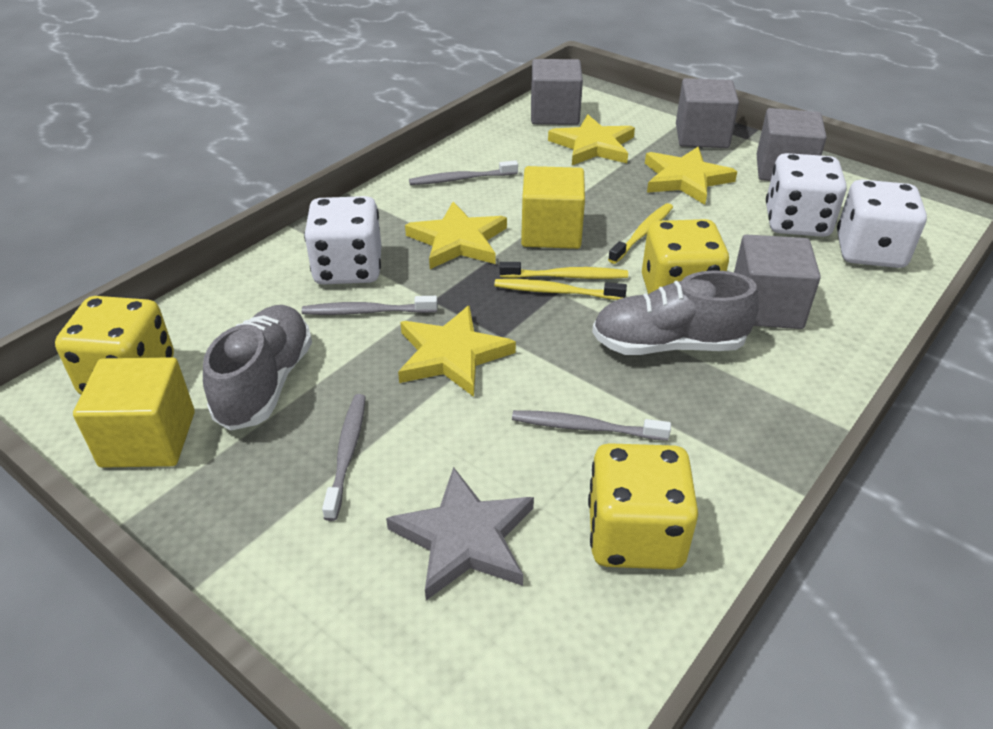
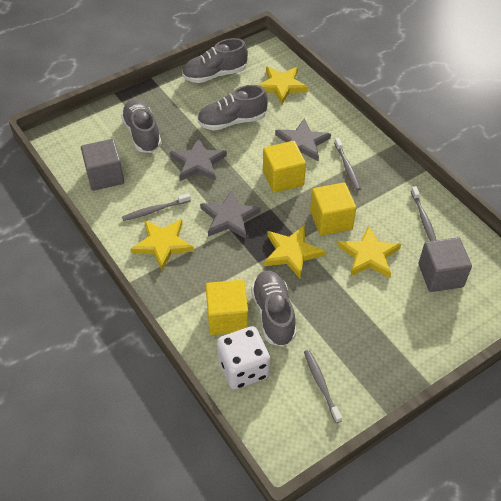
grey cube: [531,59,583,125] [676,78,739,148] [734,235,821,329] [757,108,827,181] = 4 -> [81,139,124,191] [418,237,472,292] = 2
grey shoe: [203,305,312,431] [592,270,759,355] = 2 -> [121,99,161,153] [182,38,248,83] [197,85,268,131] [251,270,296,347] = 4
grey star: [386,467,534,600] = 1 -> [170,137,227,181] [200,190,260,239] [275,119,331,162] = 3
white dice: [304,196,381,285] [766,153,847,237] [837,180,927,268] = 3 -> [217,326,270,389] = 1
yellow cube: [73,357,195,468] [521,166,585,249] = 2 -> [205,280,248,335] [263,141,306,193] [310,182,356,236] = 3
yellow dice: [55,296,174,395] [588,443,698,569] [642,219,729,294] = 3 -> none = 0
yellow toothbrush: [494,279,627,300] [500,262,628,279] [608,203,673,264] = 3 -> none = 0

